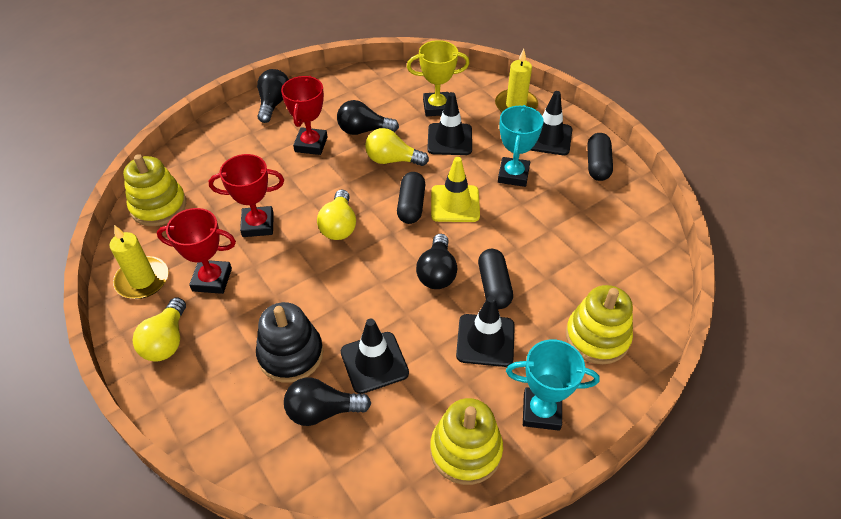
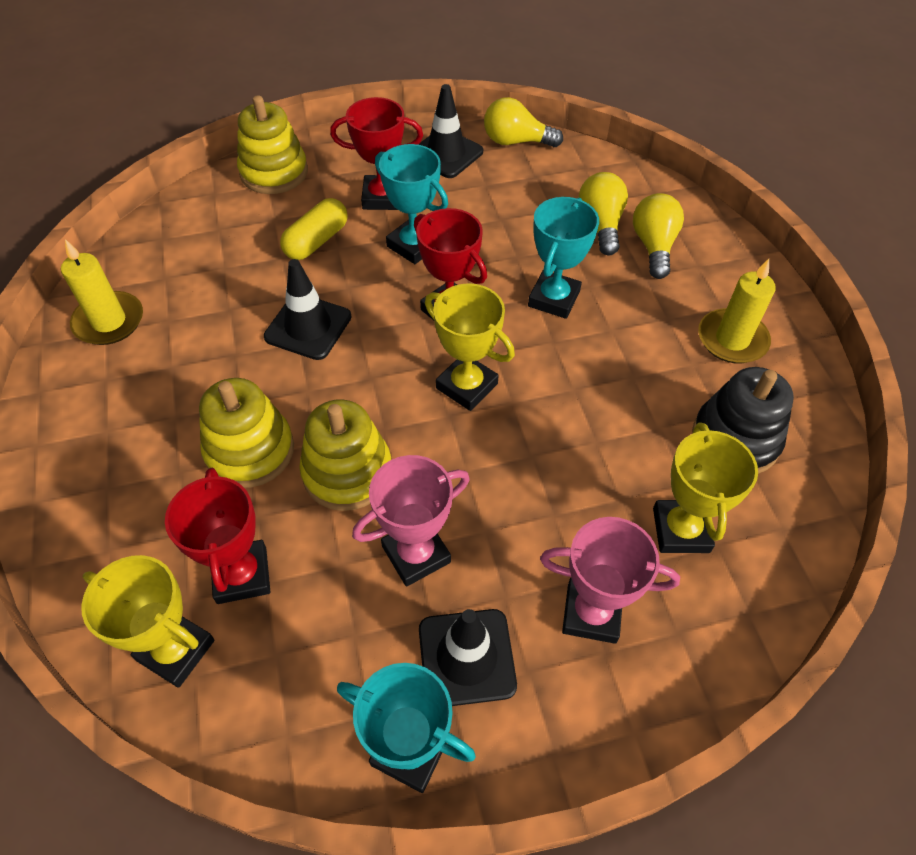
black capsule: [397,172,425,224] [478,249,513,309] [587,133,613,181] = 3 -> none = 0
black light bulb: [257,69,289,123] [284,378,371,426] [337,100,399,135] [416,234,457,289] = 4 -> none = 0
black traffic cone: [341,318,409,394] [427,92,472,155] [456,296,515,367] [530,91,573,155] = 4 -> [264,259,351,360] [418,84,483,178] [419,609,517,706] = 3
pink trophy: none = 0 -> [352,455,470,587] [540,517,680,644] = 2
turquoise trophy: [498,105,544,187] [506,339,600,431] = 2 -> [337,663,476,793] [375,144,448,264] [528,197,599,319] = 3
yellow capsule: none = 0 -> [280,198,348,260] = 1
yellow traffic cone: [431,157,480,222] = 1 -> none = 0
yellow trophy: [407,40,470,116] = 1 -> [82,555,215,688] [425,283,515,411] [653,423,758,553] = 3

